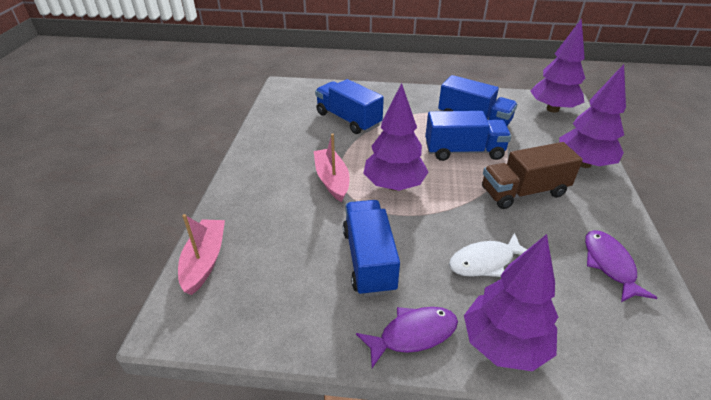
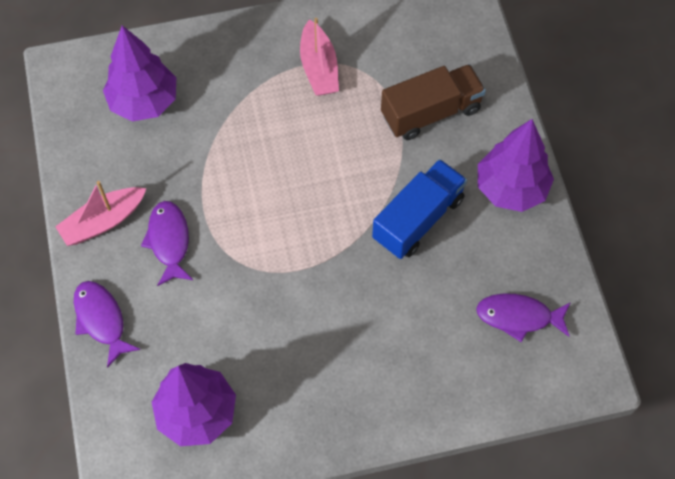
blue truck: [315,79,384,134] [343,200,400,297] [425,111,511,161] [438,75,518,126] = 4 -> [372,159,467,259] = 1
purple fish: [356,307,458,368] [585,230,658,302] = 2 -> [74,281,141,368] [141,201,193,286] [476,293,571,342] = 3
purple tree: [363,83,429,191] [464,234,558,371] [530,18,585,113] [559,64,626,168] = 4 -> [103,25,176,122] [152,363,236,446] [478,119,554,212] = 3
white fish: [449,233,527,277] = 1 -> none = 0

